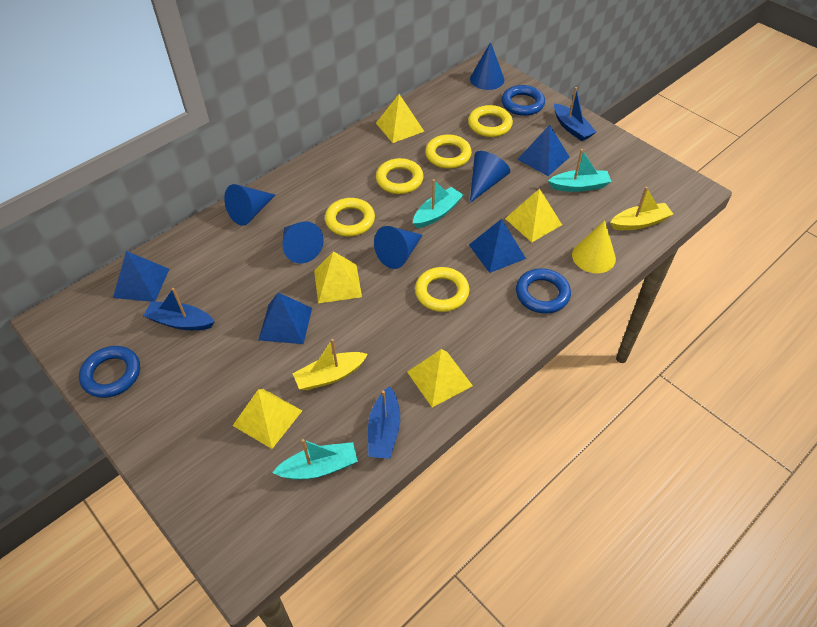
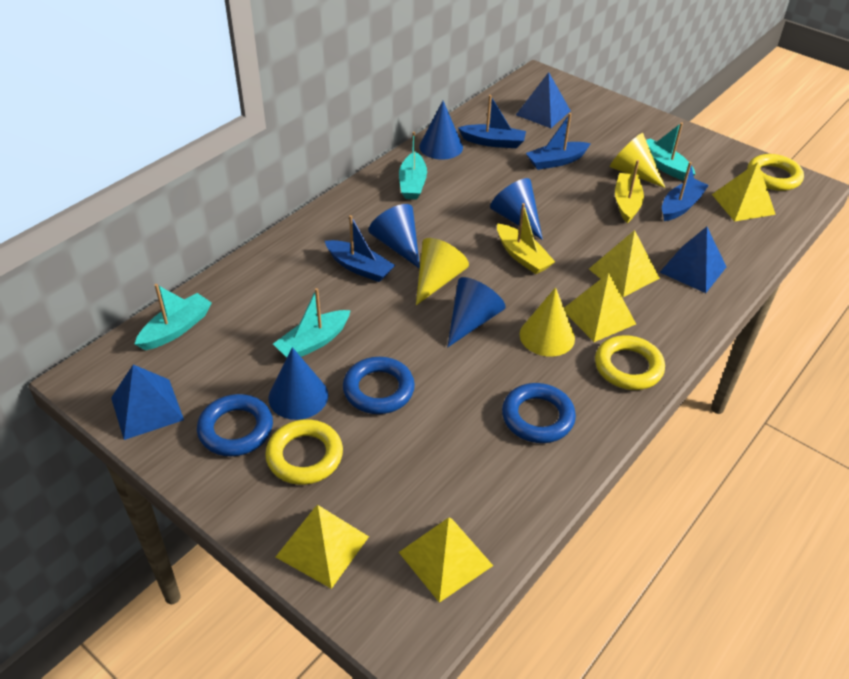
blue boat: [143,288,215,330] [368,386,400,459] [554,87,596,141] = 3 -> [325,215,395,282] [458,95,526,148] [526,113,591,170] [662,162,709,221] = 4
blue pyramid: [113,251,169,302] [259,293,312,344] [469,219,526,273] [517,125,569,176] = 4 -> [111,365,184,440] [516,72,571,128] [660,227,726,293] = 3
turquoise boat: [273,439,358,479] [413,179,463,228] [548,149,612,192] = 3 -> [135,284,212,350] [273,288,351,357] [399,132,427,200] [646,122,695,180] = 4
yellow cone: [572,220,616,273] = 1 -> [416,238,469,305] [520,287,575,357] [610,133,665,188] = 3
yellow ring: [325,198,375,236] [376,158,424,194] [415,267,469,312] [425,135,472,169] [468,105,513,137] = 5 -> [265,420,343,485] [595,335,665,390] [747,154,804,191] = 3

